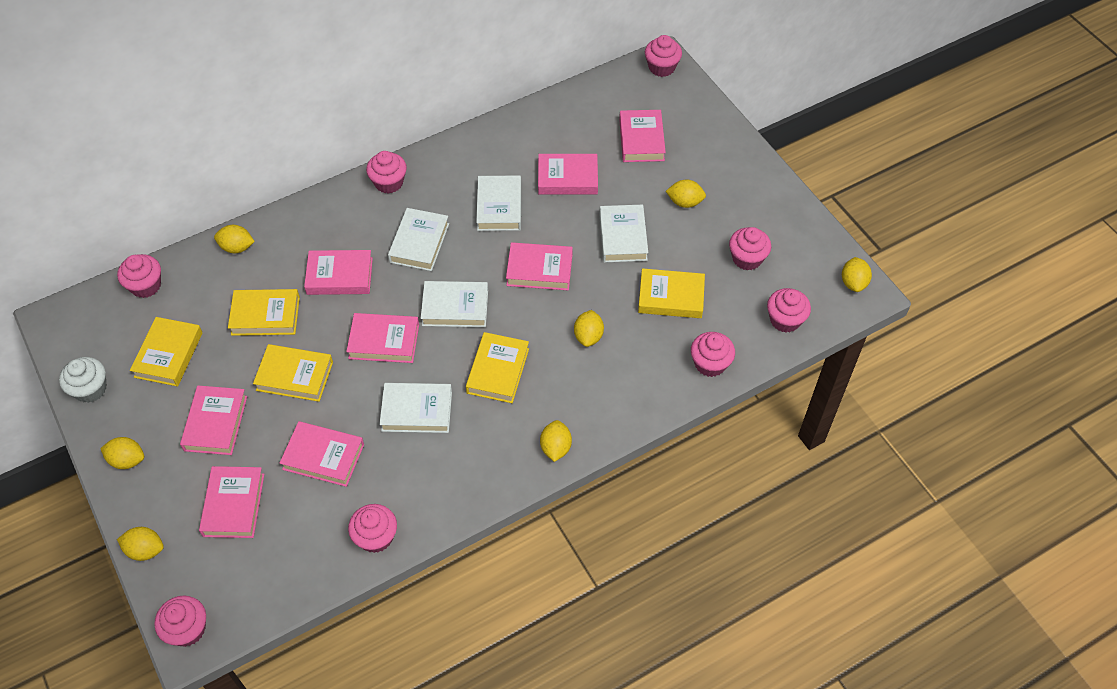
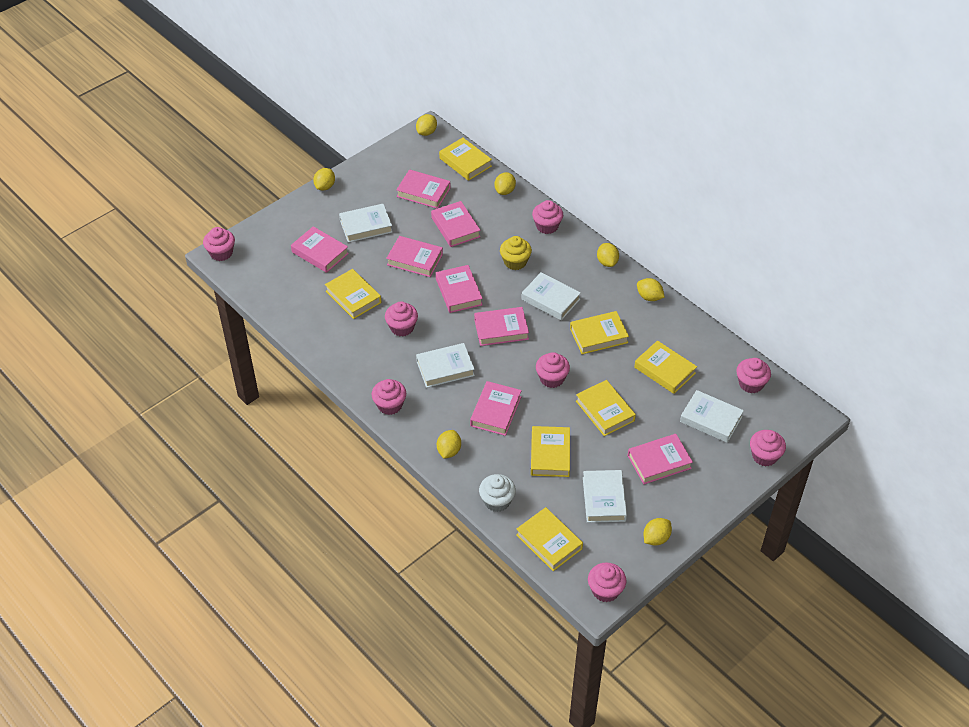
yellow book: [130,317,203,387] [228,289,300,336] [253,344,333,402] [466,332,529,403] [638,268,705,318] = 5 -> [325,269,381,319] [439,138,492,181] [516,507,583,571] [531,426,570,477] [570,311,629,354] [576,380,636,436] [634,341,697,394] = 7
yellow cupcake: none = 0 -> [500,236,532,270] = 1

